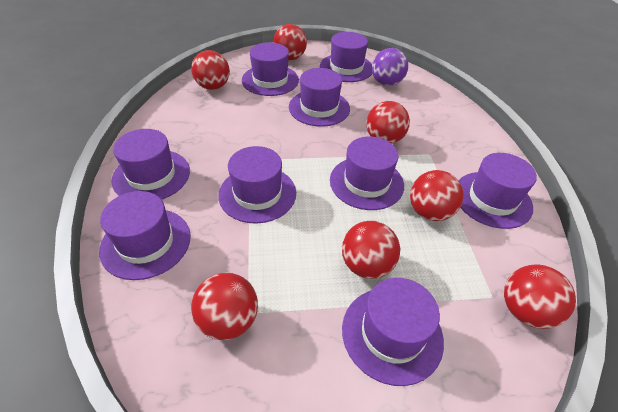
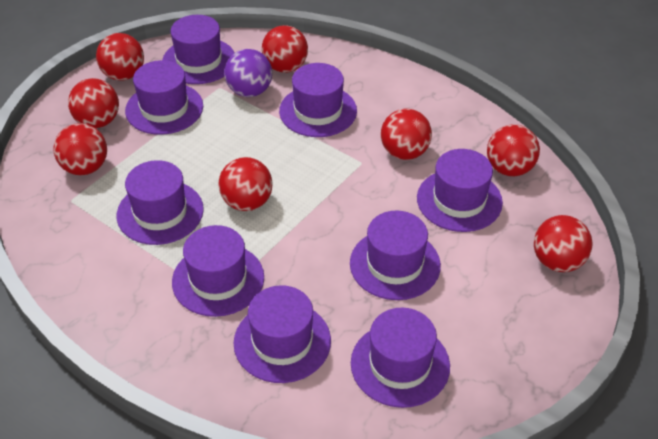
red ball: [191,50,230,90] [191,273,258,340] [273,24,307,60] [342,221,400,279] [366,101,410,144] [410,170,464,221] [504,264,576,329] = 7 -> [53,123,107,175] [68,78,119,128] [96,33,144,81] [219,157,273,211] [262,25,308,73] [381,109,432,160] [487,124,540,176] [534,215,593,272] = 8

